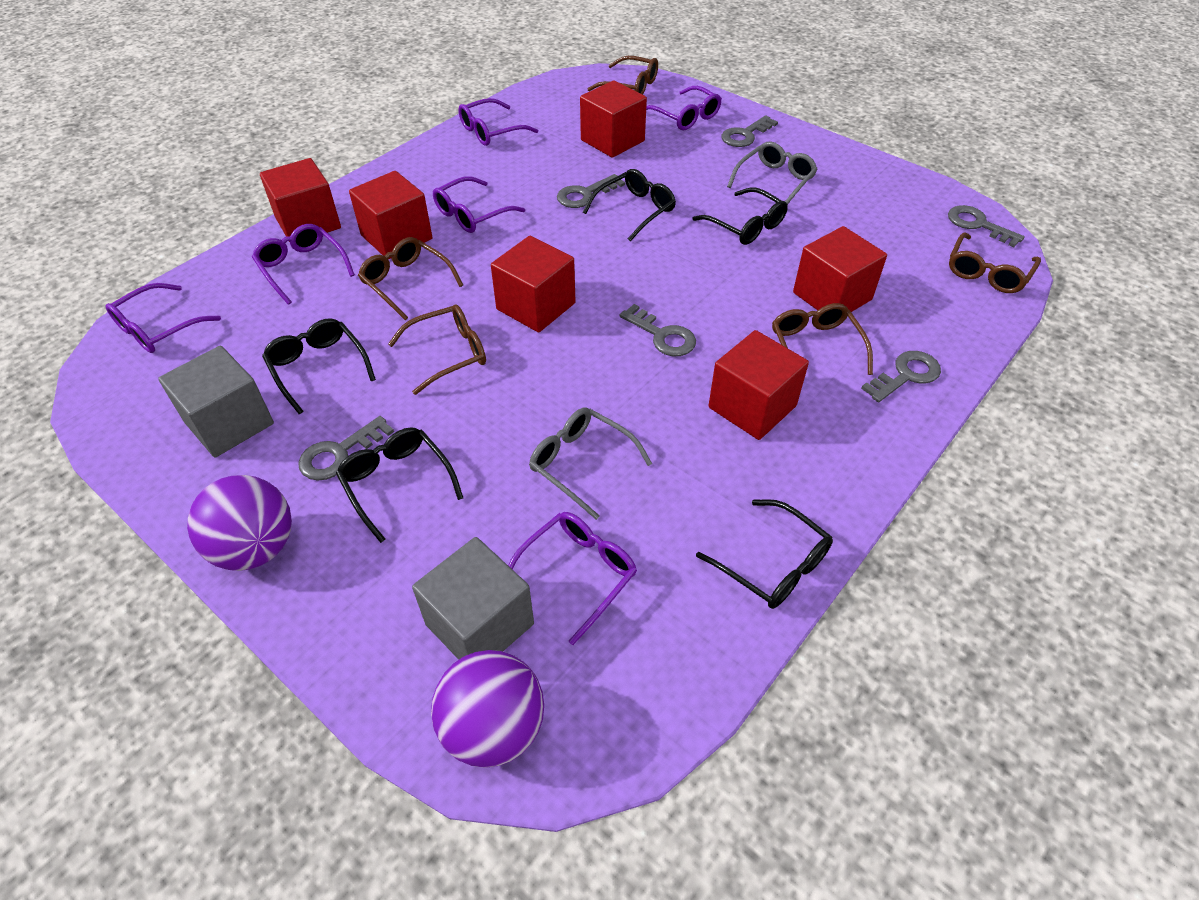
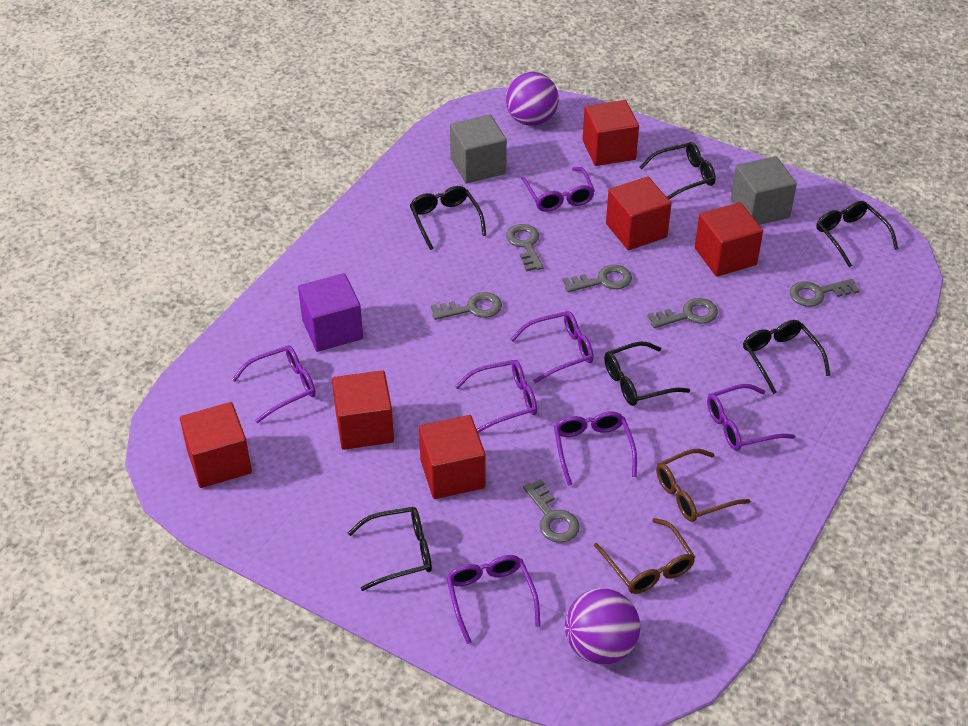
black glasses: [262,318,376,414] [336,427,463,543] [583,169,676,241] [692,187,788,245] [696,499,833,609] = 5 -> [348,507,432,591] [410,186,486,250] [604,342,690,406] [639,142,716,199] [743,320,830,394] [816,201,898,267] = 6
brown glasses: [358,237,463,320] [388,305,486,395] [587,56,658,95] [772,303,873,375] [949,232,1041,293] = 5 -> [594,518,695,594] [656,449,751,522] = 2
grey glasses: [529,408,652,520] [727,141,818,204] = 2 -> none = 0
purple cube: none = 0 -> [298,273,363,352] = 1
purple glasses: [106,283,221,353] [252,224,355,305] [433,176,525,233] [458,98,538,146] [508,512,637,645] [646,86,722,130] = 6 -> [232,346,316,423] [446,555,540,644] [455,360,537,433] [510,311,593,383] [521,167,595,212] [554,411,637,486] [707,384,795,451] = 7

